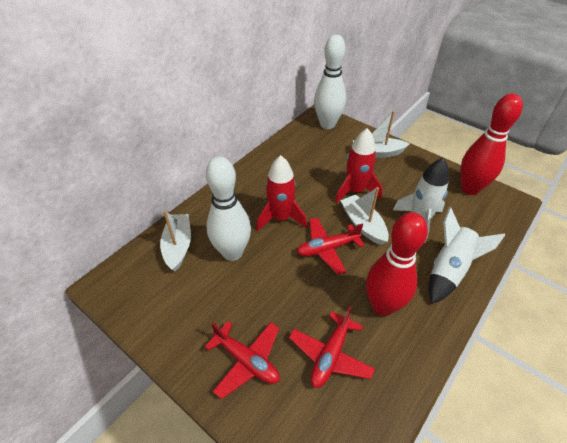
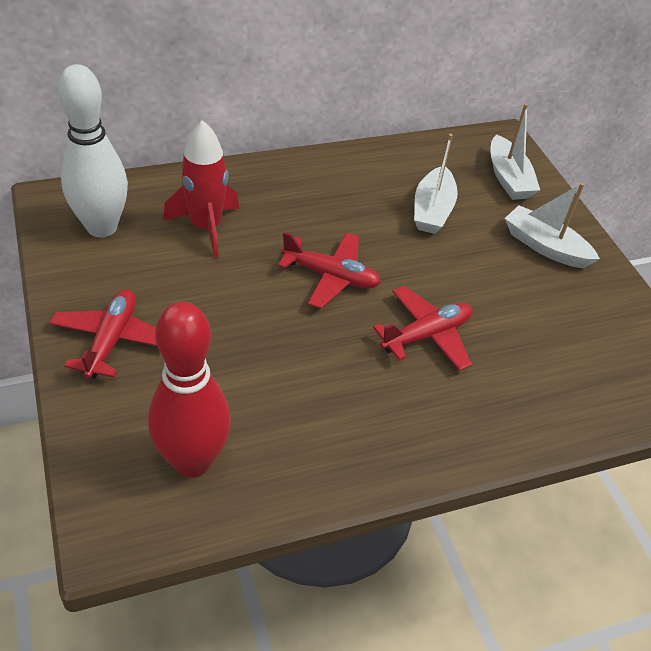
red bowling pin: [366,212,428,316] [461,94,523,195] = 2 -> [148,302,231,477] = 1
red rocket: [256,155,307,231] [335,128,383,203] = 2 -> [163,120,239,258] = 1
white bowling pin: [206,157,251,261] [314,34,346,129] = 2 -> [58,64,128,237] = 1
white rocket: [393,158,449,243] [429,207,505,304] = 2 -> none = 0

